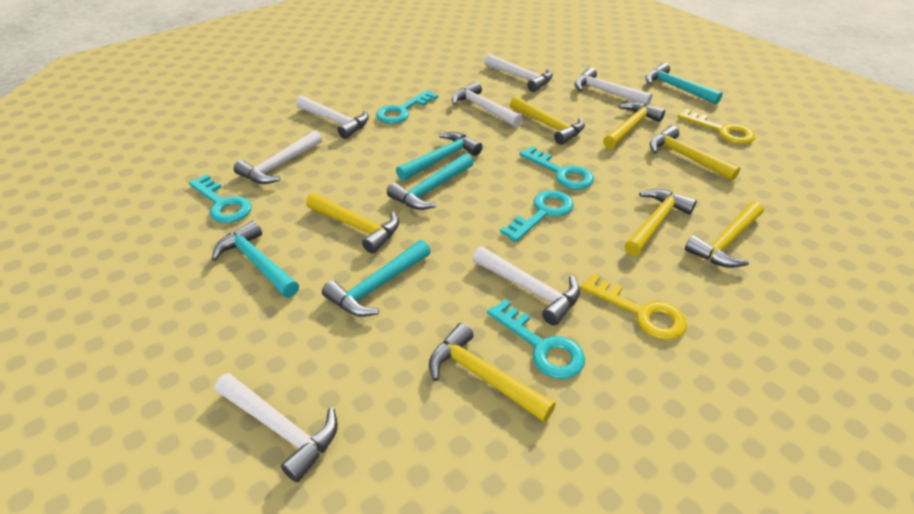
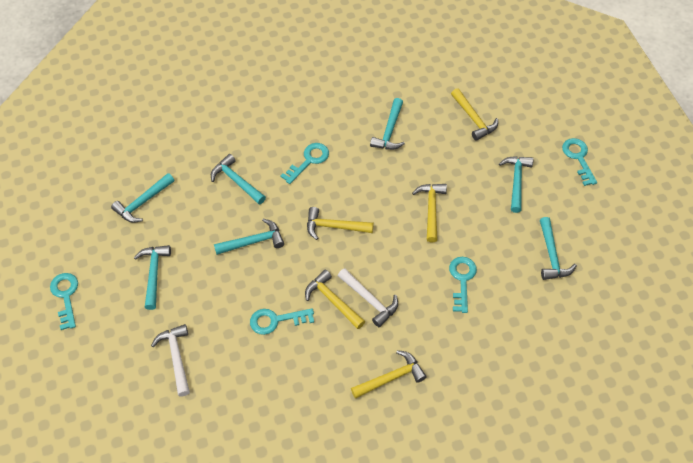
turquoise hammer: [212,221,299,298] [322,240,431,317] [387,153,473,210] [396,132,483,181] [645,63,723,104] = 5 -> [111,173,174,223] [134,245,171,310] [211,154,266,204] [214,218,284,255] [370,98,405,150] [499,156,533,213] [540,217,577,280] = 7
white hammer: [215,373,338,482] [234,130,322,184] [296,96,369,139] [452,82,523,127] [473,246,580,325] [484,54,553,92] [574,67,652,106] = 7 -> [151,324,190,396] [338,268,398,327] = 2
yellow hammer: [306,193,399,254] [429,323,556,422] [510,96,585,145] [603,102,665,149] [625,189,697,256] [649,126,740,181] [685,201,764,268] = 7 -> [305,269,365,329] [307,207,374,240] [351,350,426,399] [412,184,447,242] [451,88,498,141] = 5
yellow key: [581,273,687,340] [677,109,755,144] = 2 -> none = 0

